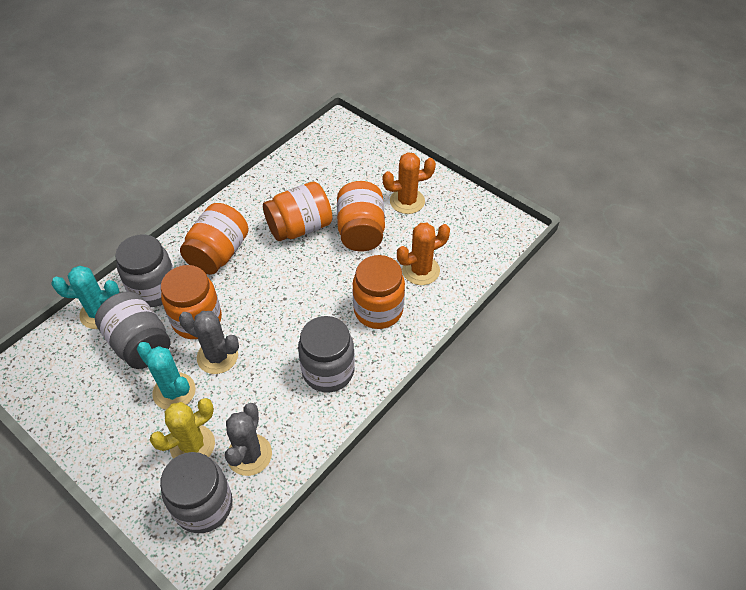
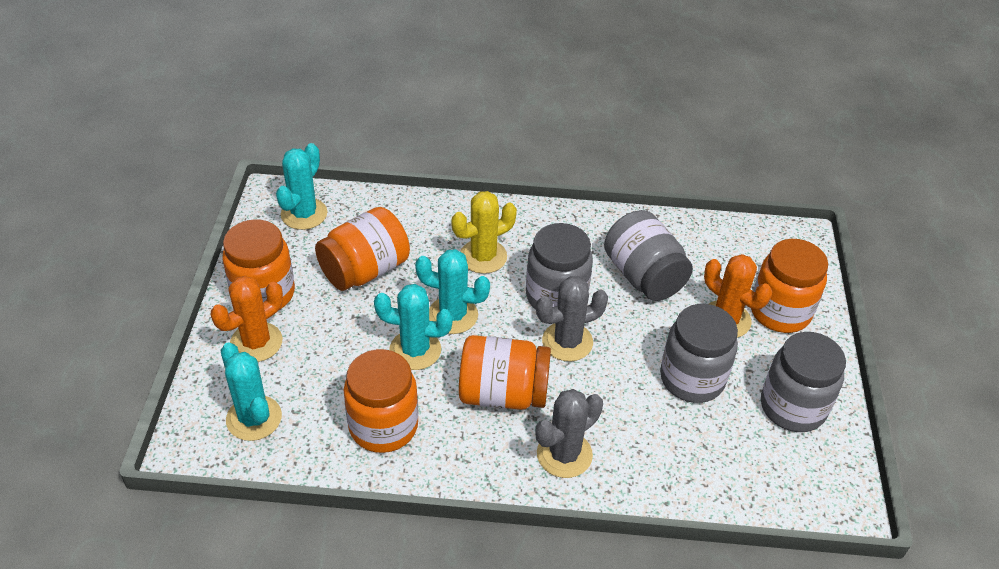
turquoise cactus: [51,266,119,329] [137,342,196,410] = 2 -> [221,342,282,441] [276,143,327,230] [374,284,453,370] [415,249,490,334] = 4

